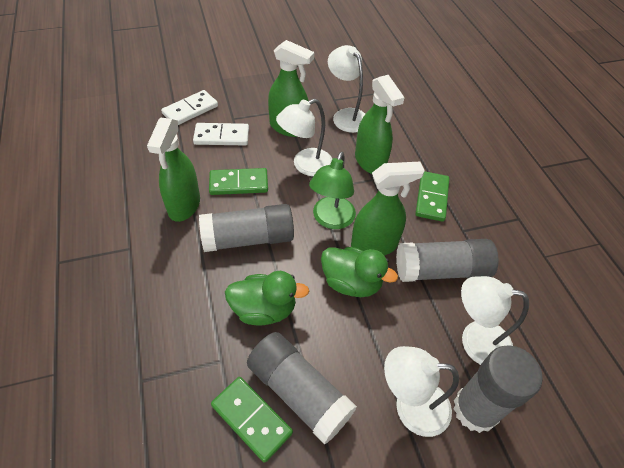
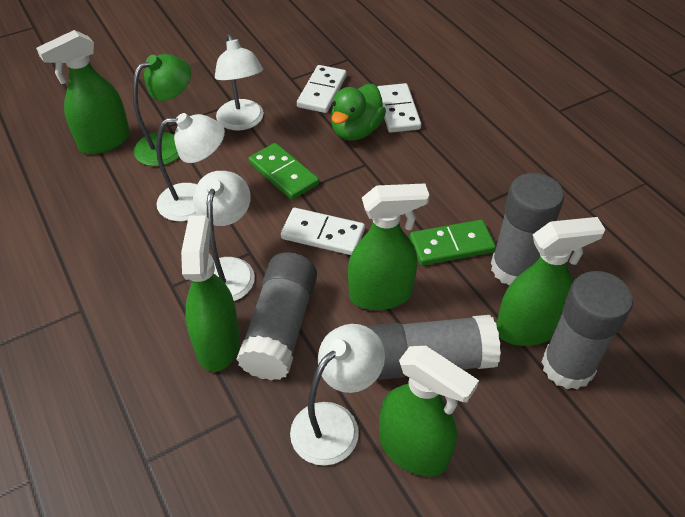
green domino: [209,168,268,195] [211,377,293,463] [415,171,450,222] = 3 -> [249,143,319,200] [410,220,496,266] = 2
green duck: [225,271,309,325] [321,247,398,297] = 2 -> [331,84,386,141] = 1
green spray bottle: [147,117,200,222] [268,40,314,137] [351,162,425,256] [355,75,405,174] = 4 -> [36,30,130,154] [181,216,240,372] [348,183,429,310] [379,346,479,477] [496,217,605,346] = 5
white domino: [161,90,218,125] [193,123,249,145] = 2 -> [281,208,365,255] [297,65,347,113] [377,83,421,133] = 3

